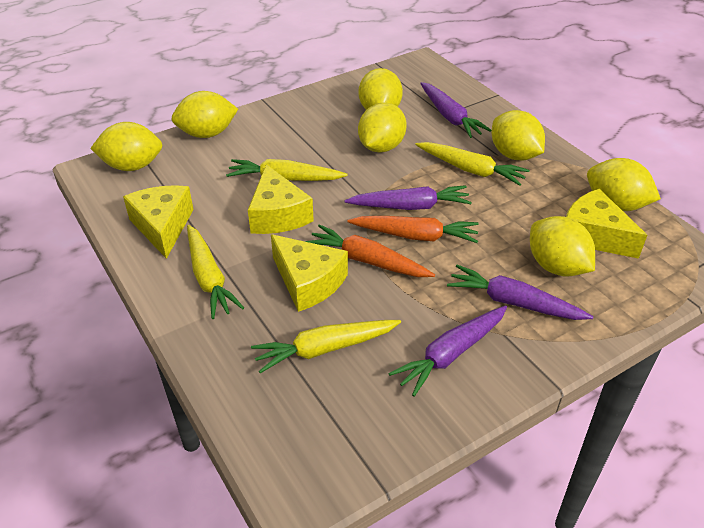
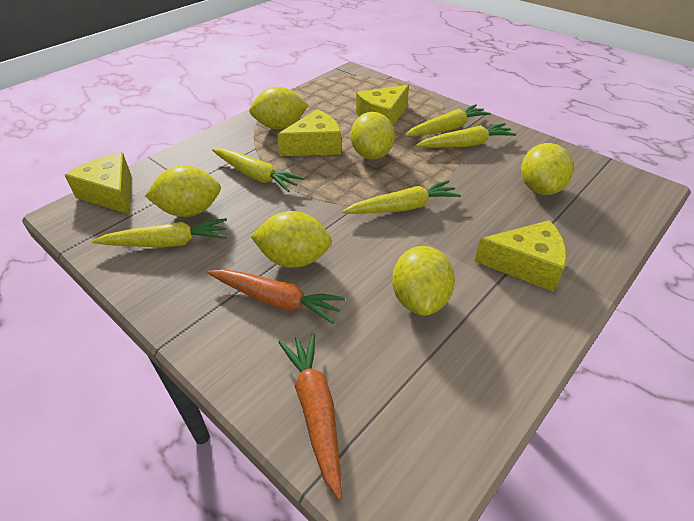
purple carrot: [345,185,472,210] [388,305,507,397] [420,82,491,138] [447,265,594,320] = 4 -> none = 0
yellow carrot: [187,225,244,319] [226,159,348,181] [251,320,401,373] [415,142,530,186] = 4 -> [92,218,227,248] [212,148,304,192] [342,180,461,214] [405,104,491,136] [416,123,517,148] = 5
yellow lemon: [90,122,162,171] [172,91,238,138] [358,102,407,153] [359,68,403,110] [491,110,545,161] [530,216,595,276] [587,158,661,211] = 7 -> [145,165,221,217] [249,87,309,130] [251,211,332,268] [351,112,395,160] [392,246,455,316] [521,143,573,195] = 6

